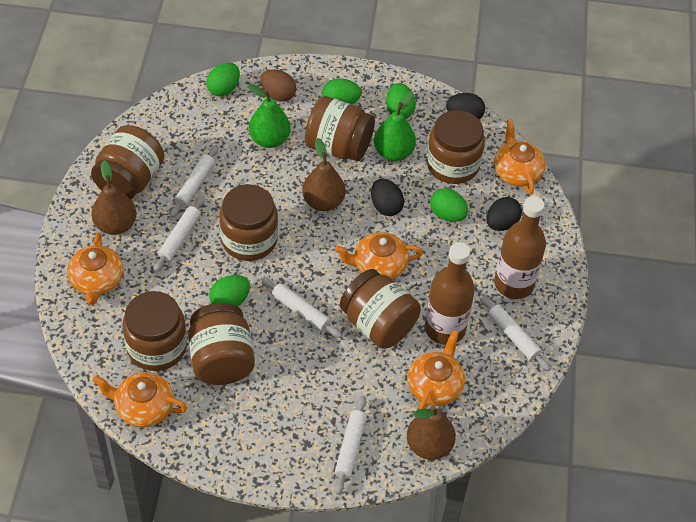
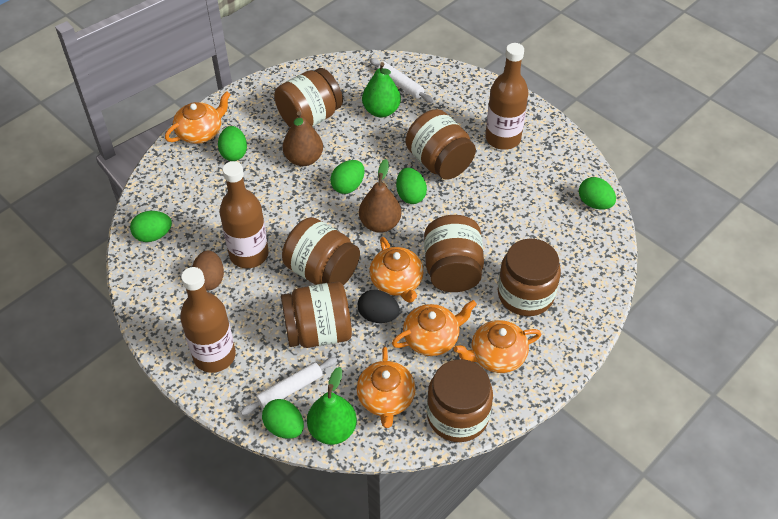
black egg: [371,178,404,216] [446,93,485,119] [487,197,522,231] = 3 -> [358,290,400,323] = 1
brown bottle: [425,242,475,345] [494,196,546,299] = 2 -> [180,267,236,373] [220,161,269,268] [485,43,528,150] = 3
brown pear: [91,160,136,235] [302,138,346,211] [407,406,456,460] = 3 -> [283,111,323,166] [359,159,401,233] = 2
green egg: [206,63,240,97] [209,275,250,307] [322,79,362,105] [386,83,416,119] [430,188,468,222] = 5 -> [130,211,172,242] [218,126,247,161] [262,399,304,439] [330,160,364,194] [396,168,427,204] [579,177,616,210] = 6
white rolling pin: [153,196,205,272] [170,145,218,218] [261,277,342,338] [335,395,366,495] [480,295,551,371] = 5 -> [241,357,337,415] [369,58,433,103] = 2

